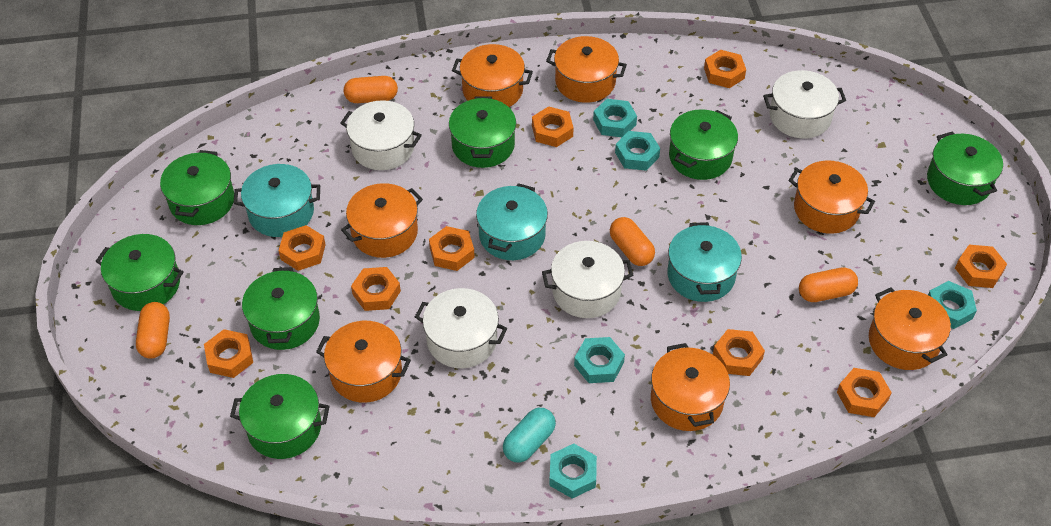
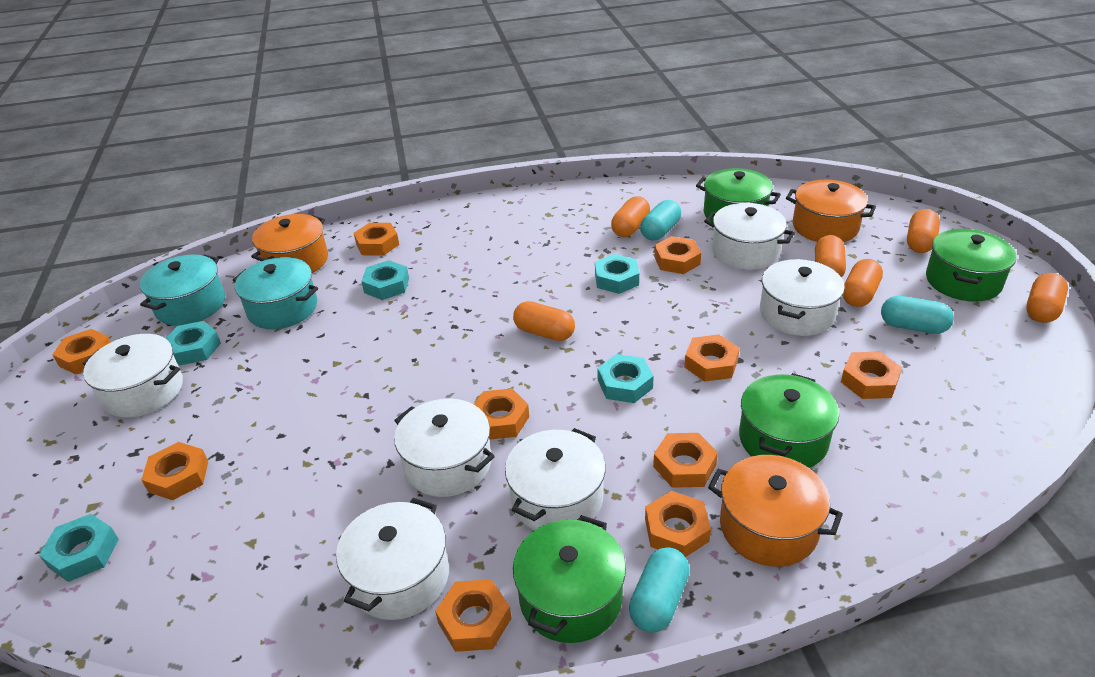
green pot: [96,234,184,311] [160,150,234,225] [230,374,330,459] [242,267,320,350] [449,96,516,168] [669,109,738,180] [927,132,1003,205] = 7 -> [513,515,626,643] [696,168,781,223] [739,373,839,468] [926,229,1016,302] = 4
orange capsule: [136,302,170,359] [344,76,398,103] [610,217,655,266] [799,267,858,302] = 4 -> [513,301,575,341] [611,196,650,237] [815,235,846,277] [843,259,883,307] [907,209,940,253] [1026,273,1068,323] = 6
orange nut: [204,329,253,378] [279,225,325,271] [351,267,401,311] [429,226,475,271] [532,106,574,147] [704,50,746,88] [713,329,765,376] [837,368,892,417] [955,245,1007,288] = 9 -> [52,329,111,375] [141,442,208,500] [354,223,399,256] [435,579,512,652] [474,388,529,440] [645,491,711,557] [653,433,718,488] [654,236,701,274] [684,334,740,382] [841,351,902,399] = 10
orange pot: [316,321,411,403] [341,183,423,258] [452,44,533,107] [546,36,627,103] [651,343,730,431] [789,160,875,234] [869,287,951,370] = 7 -> [251,214,328,273] [708,455,843,567] [786,180,876,242] = 3
turquoise capsule: [503,408,556,463] = 1 -> [629,548,690,633] [640,200,681,240] [881,296,954,334] = 3
turquoise pot: [233,164,320,237] [476,183,548,260] [668,222,742,302] = 3 -> [140,255,225,326] [233,257,318,329] = 2
white pot: [341,100,422,170] [415,288,507,368] [542,241,634,318] [763,70,846,139] = 4 -> [83,334,183,418] [336,498,449,620] [394,399,495,497] [505,428,606,530] [704,203,795,270] [760,259,845,336] = 6

